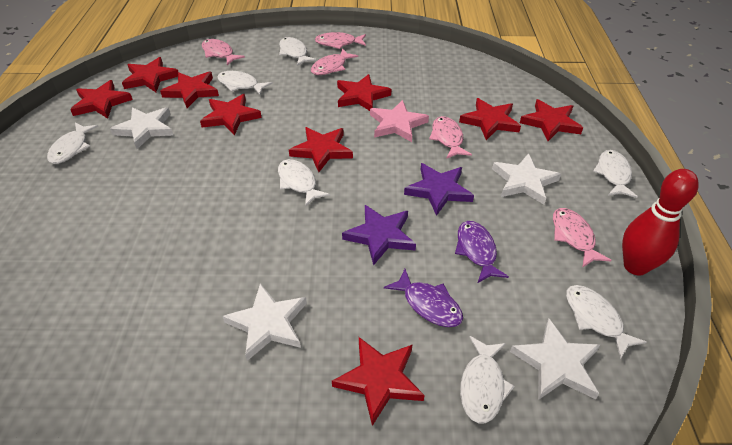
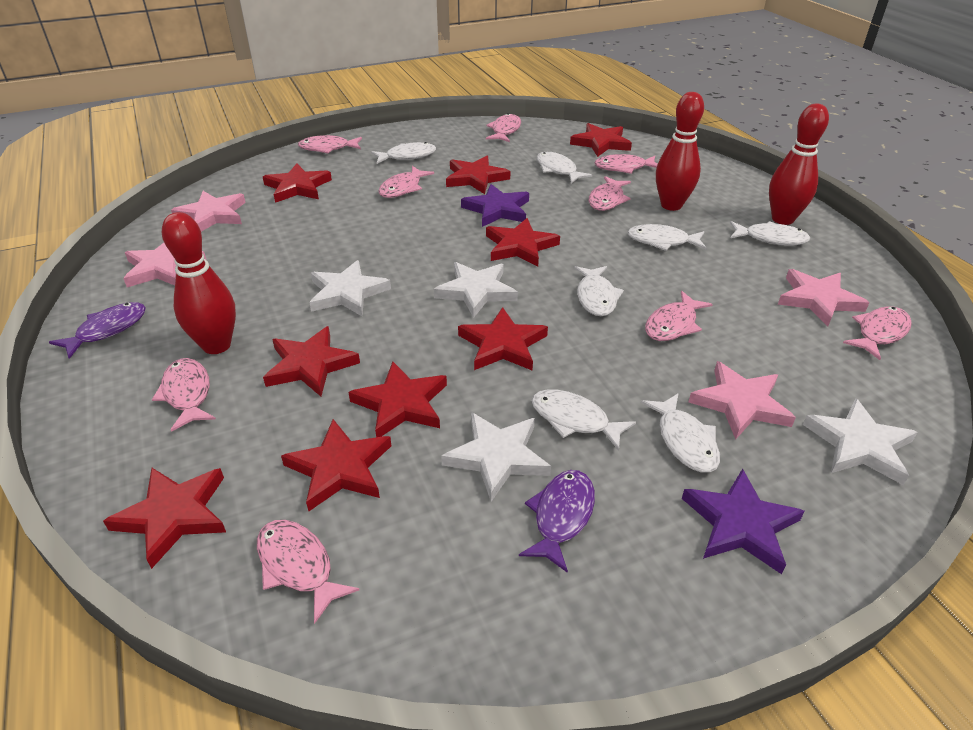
pink fish: [202,39,245,65] [311,48,358,75] [315,32,366,49] [429,116,472,159] [553,208,612,268] = 5 -> [152,358,216,432] [257,520,359,624] [298,135,362,153] [378,166,434,198] [486,113,521,142] [589,176,631,211] [595,154,658,174] [645,291,713,341] [843,306,912,360] = 9
pink star: [370,100,429,142] = 1 -> [123,243,206,287] [171,191,246,232] [689,361,796,439] [778,269,870,326] = 4
red bowling pin: [622,169,699,276] = 1 -> [162,212,236,354] [656,92,704,211] [769,104,829,225] = 3

